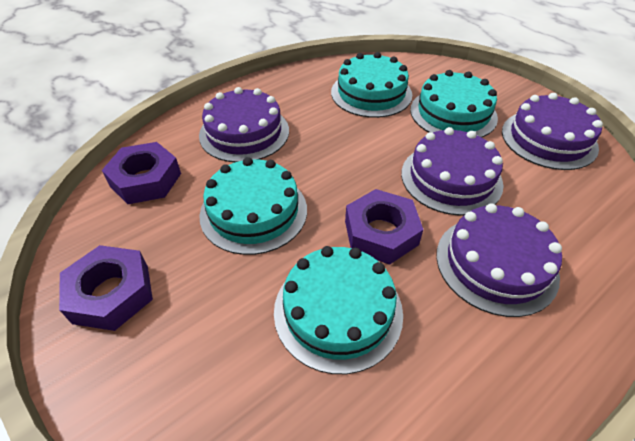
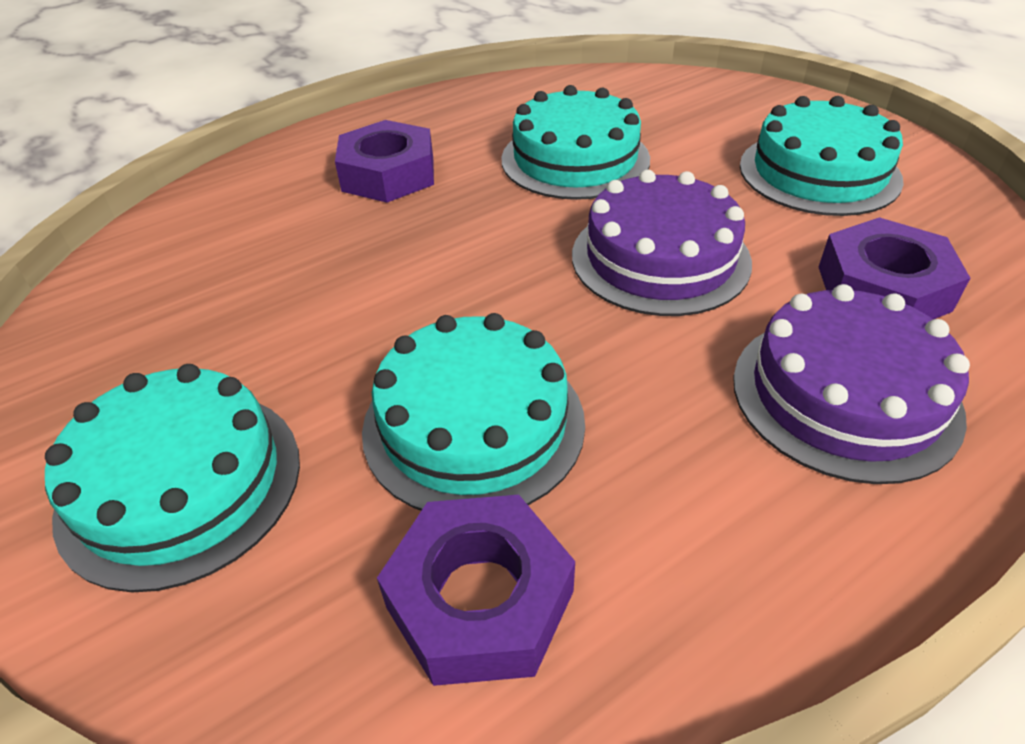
purple cake: [199,87,289,162] [401,127,503,216] [436,203,562,317] [502,93,603,170] = 4 -> [572,170,752,316] [733,284,970,484] = 2

